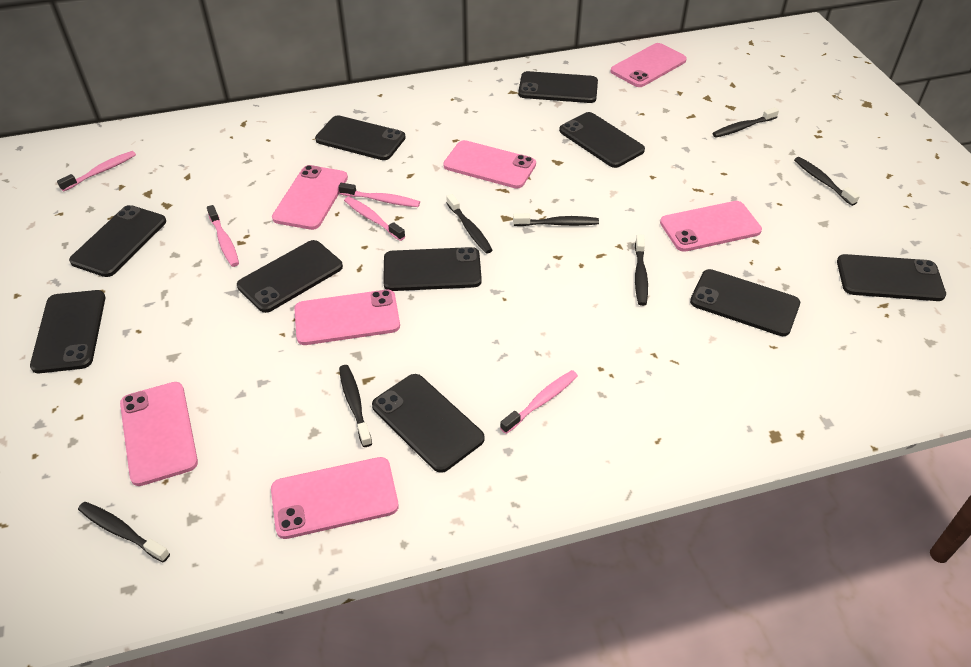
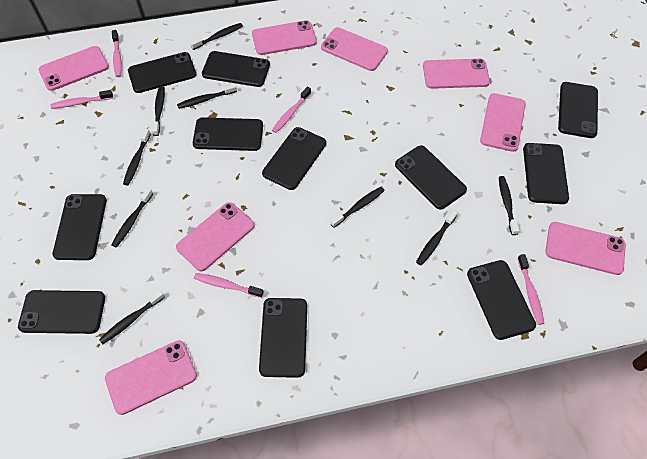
black phone: [30,290,105,373] [69,205,166,277] [237,240,343,313] [315,115,405,160] [372,374,485,473] [383,247,482,291] [518,71,598,103] [559,112,645,168] [690,269,800,336] [837,254,946,301] = 10 -> [18,290,105,334] [53,194,107,260] [128,52,196,93] [193,117,263,151] [202,51,270,87] [259,298,307,378] [262,127,326,190] [395,145,467,209] [467,260,536,340] [523,143,569,204] [558,82,598,138] = 11
black toothbrush: [78,502,170,562] [339,365,372,447] [446,194,493,254] [513,213,599,226] [635,234,648,306] [712,107,779,137] [794,157,860,206] = 7 -> [99,290,165,344] [112,188,153,248] [123,129,151,186] [152,86,165,136] [177,84,237,109] [190,23,243,50] [330,187,385,228] [416,210,458,265] [499,176,519,235] = 9
pink phone: [120,382,198,486] [271,457,399,539] [272,165,348,230] [294,290,400,345] [443,140,536,189] [610,43,687,87] [660,201,762,252] = 7 -> [39,46,109,91] [105,340,197,415] [176,202,255,271] [252,20,317,55] [321,27,388,71] [423,59,490,89] [480,93,526,152] [545,222,626,275] = 8

